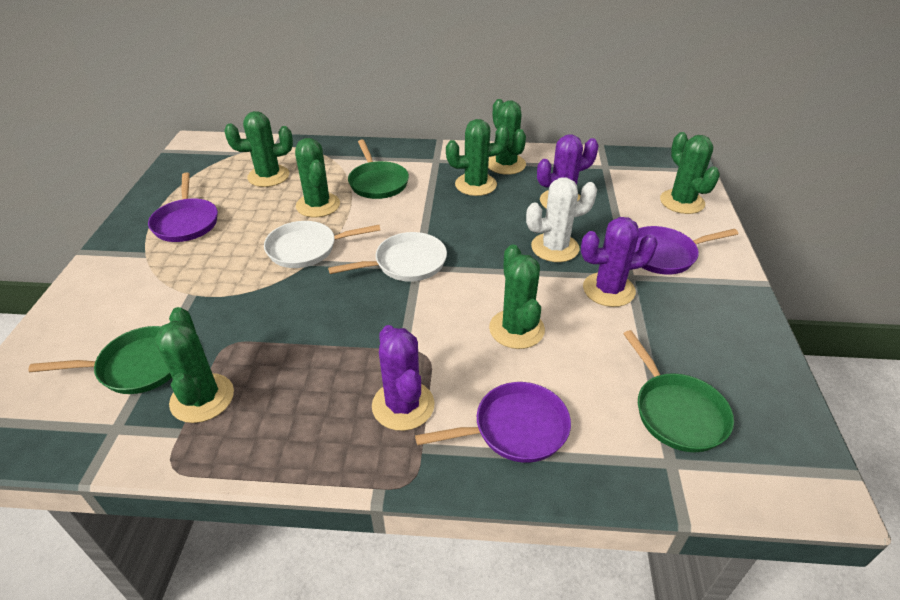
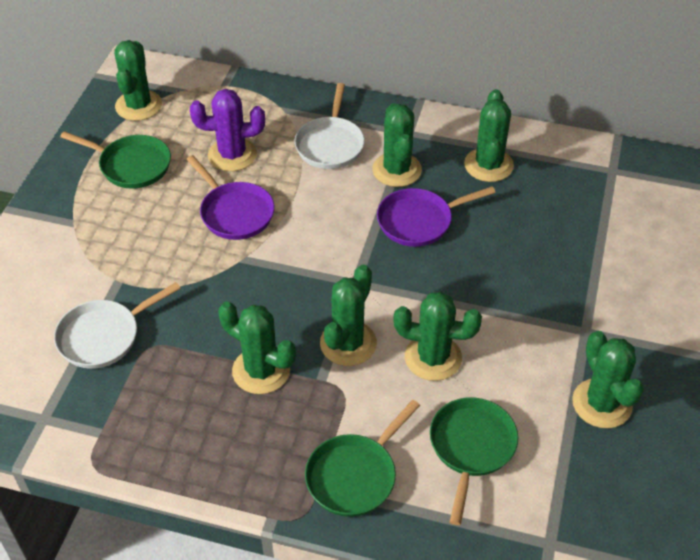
purple cactus: [372,325,435,431] [537,134,598,209] [581,217,658,307] = 3 -> [190,89,265,171] = 1
purple pan: [148,172,218,242] [415,382,571,463] [634,226,738,275] = 3 -> [186,155,274,240] [377,186,496,247] = 2
white cactus: [526,177,597,262] = 1 -> none = 0

